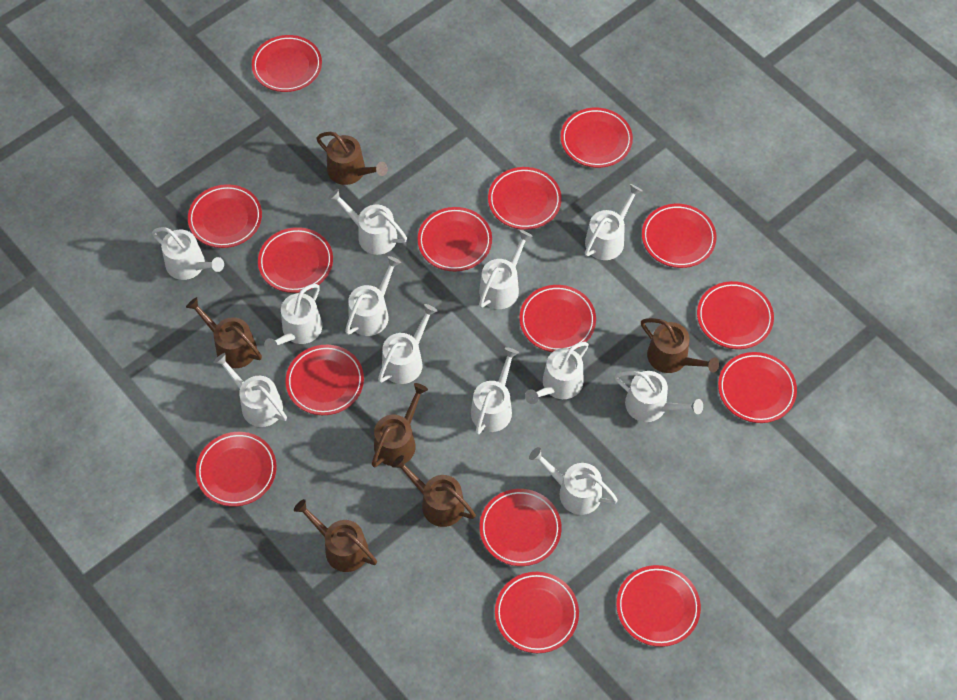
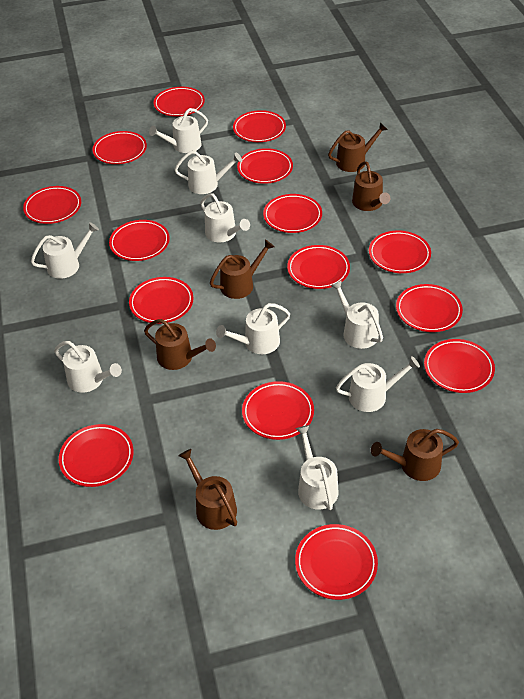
white watering can: [152,227,224,280] [213,353,287,427] [264,284,322,353] [328,189,407,255] [345,256,401,336] [378,304,438,384] [471,347,519,435] [479,230,533,309] [525,342,589,404] [529,447,618,515] [585,184,642,260] [614,371,703,422] = 12 -> [31,222,99,279] [54,341,122,393] [149,108,208,153] [174,151,242,194] [200,193,250,242] [216,303,290,354] [296,425,338,510] [331,280,383,349] [336,356,420,412] = 9

